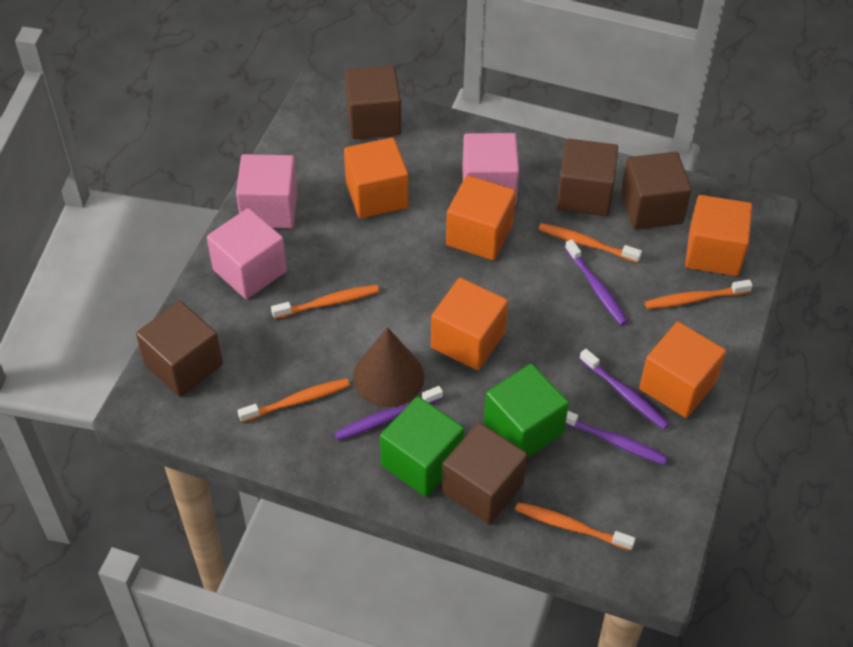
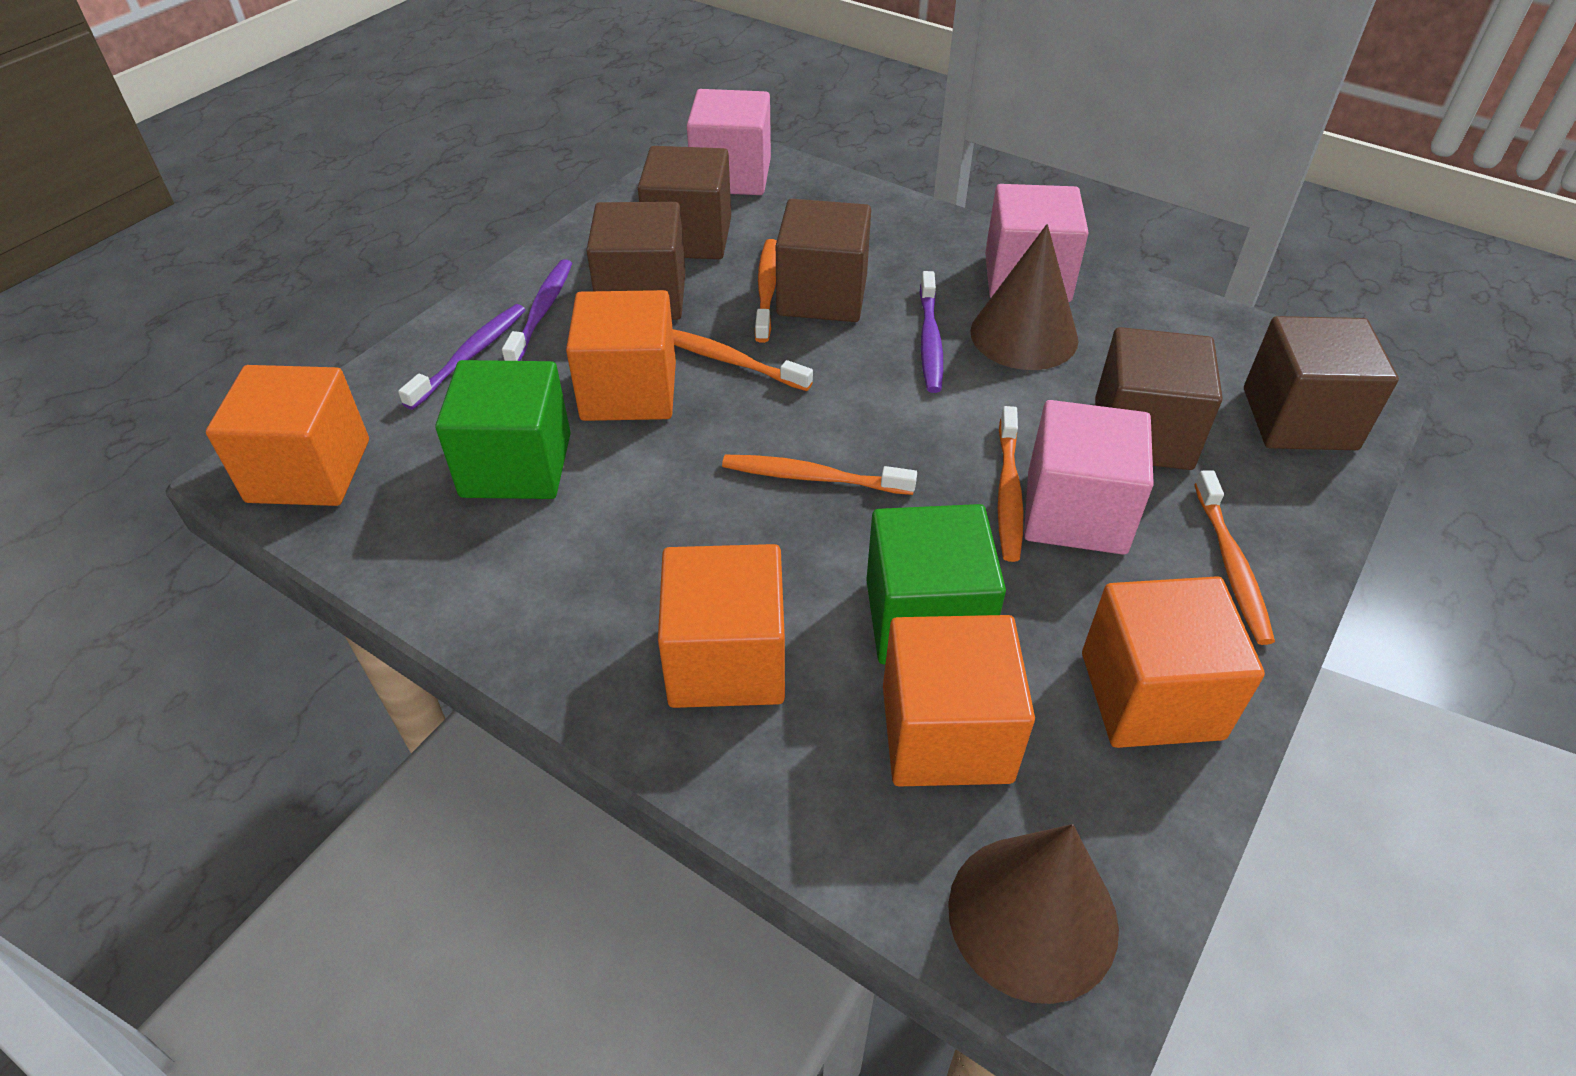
brown cone: [353,327,424,407] = 1 -> [948,824,1119,1004] [970,224,1078,370] = 2
purple toothbrush: [334,386,443,440] [565,239,628,325] [565,411,668,465] [579,349,670,429] = 4 -> [398,304,525,410] [502,259,572,361] [920,271,943,393] = 3

